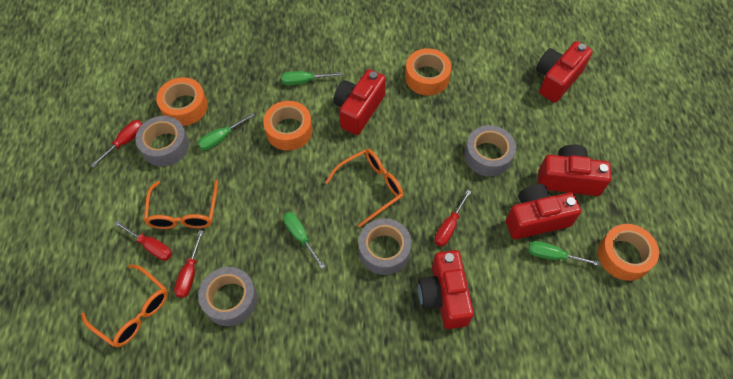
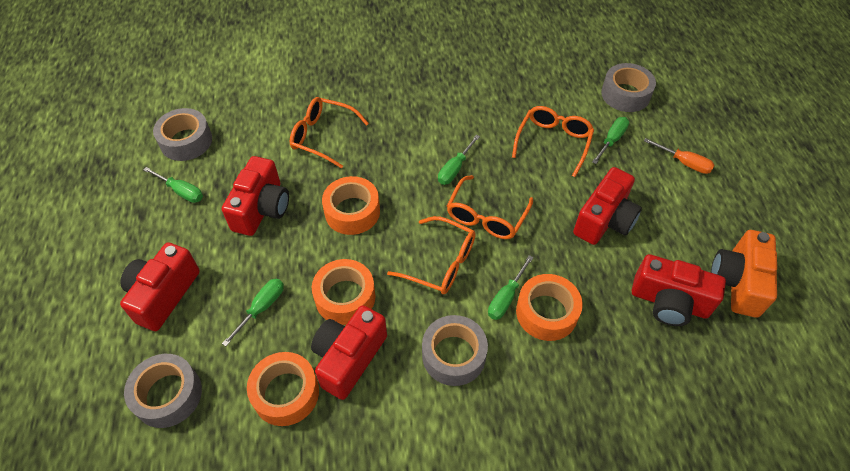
green screwdriver: [198,113,255,150] [281,71,342,85] [283,212,325,269] [528,241,600,266] = 4 -> [143,167,203,203] [222,279,284,346] [438,135,480,185] [488,255,534,320] [592,117,629,164] = 5
orange camera: none = 0 -> [711,230,777,318] = 1
orange glasses: [81,264,168,347] [144,180,218,229] [325,149,404,228] = 3 -> [290,97,369,169] [387,216,476,294] [447,175,533,239] [512,106,594,177] = 4
orange screwdriver: none = 0 -> [644,138,714,174] = 1
red screwdriver: [91,120,143,167] [115,221,172,261] [174,230,204,298] [434,190,471,247] = 4 -> none = 0

